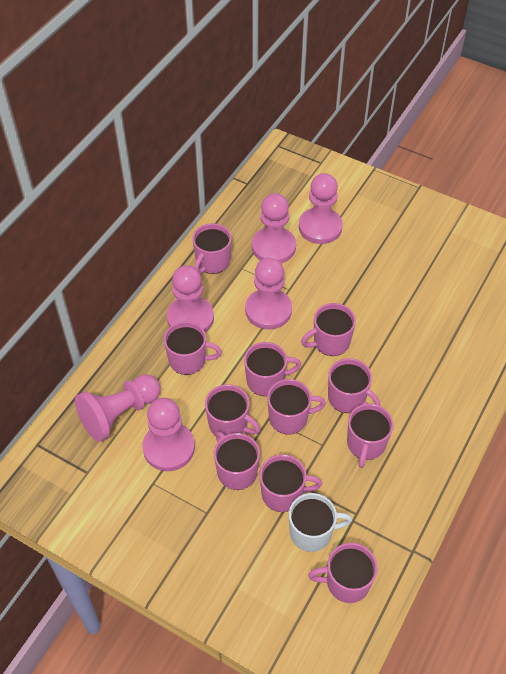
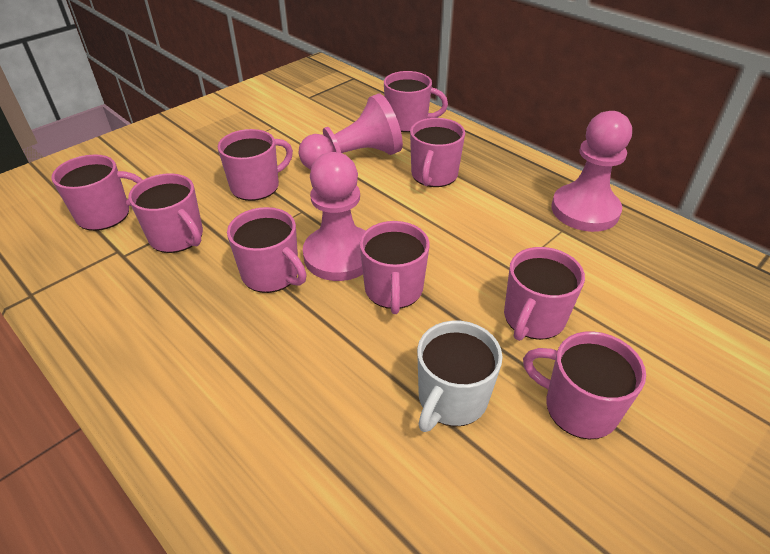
pink mug: [164,321,222,375] [192,223,232,274] [205,384,260,436] [214,431,260,490] [244,342,301,396] [259,454,322,512] [267,379,326,435] [301,303,356,356] [308,543,377,603] [328,358,380,413] [347,404,394,468] = 11 -> [52,155,143,231] [128,173,203,253] [218,129,293,201] [227,207,307,293] [359,221,430,314] [384,71,448,132] [410,118,465,187] [504,247,585,341] [523,331,646,439] = 9
pink pawn: [75,374,161,442] [143,398,195,471] [167,265,214,333] [245,257,292,330] [252,193,296,263] [299,173,343,244] = 6 -> [298,94,403,170] [303,152,365,281] [551,111,632,232] = 3

